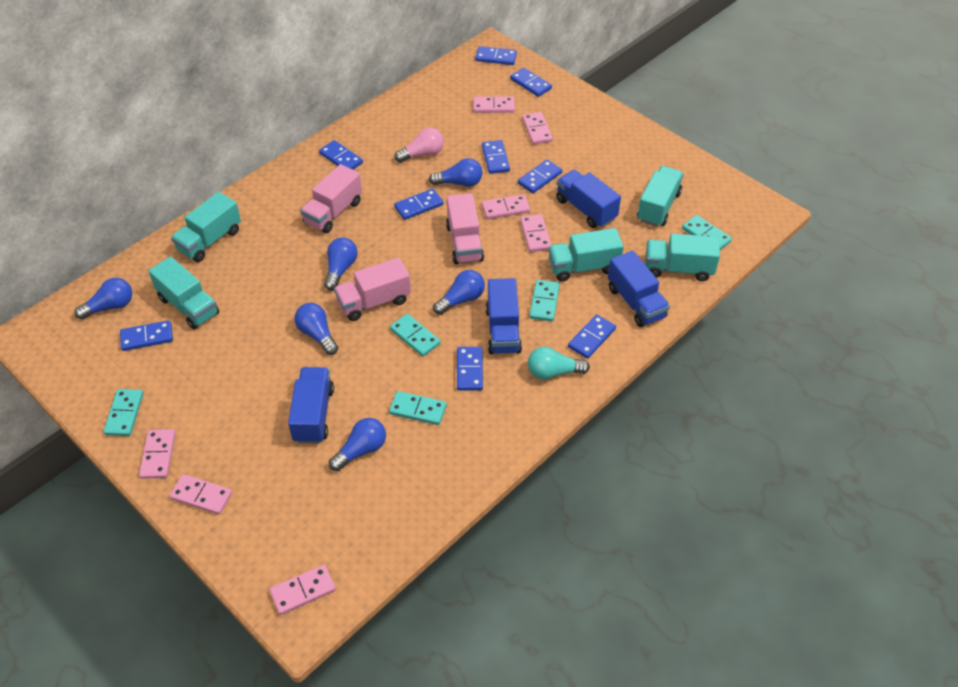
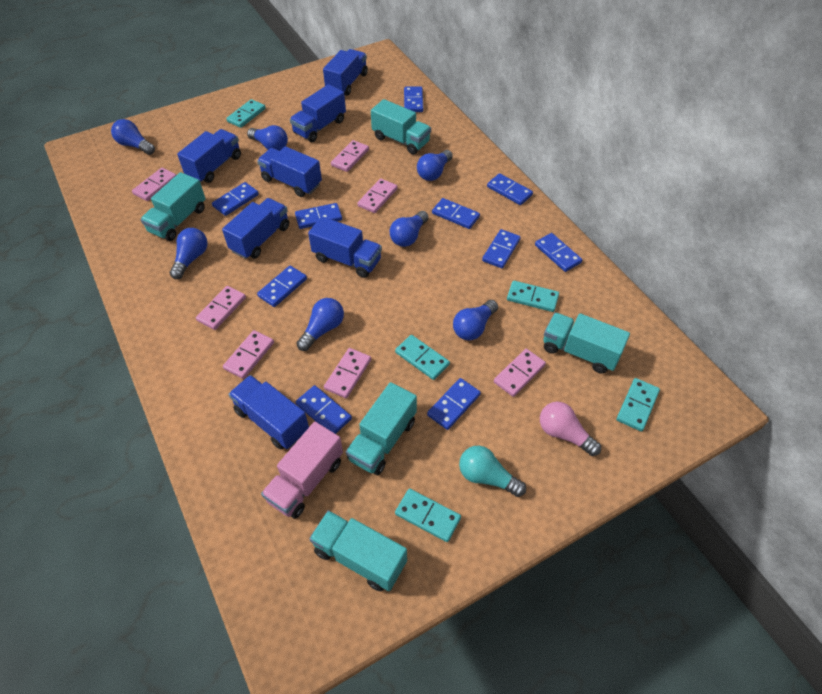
blue domino: [120,320,173,351] [319,140,363,170] [394,189,444,220] [457,347,483,391] [475,46,517,65] [482,140,510,174] [510,68,552,97] [518,160,562,193] [568,314,616,359] = 9 -> [212,182,259,216] [257,266,307,307] [295,203,342,229] [296,385,352,434] [404,86,423,112] [427,378,481,430] [432,198,480,229] [482,229,521,268] [487,173,533,205] [535,233,582,272] = 10
blue light bulb: [74,278,132,319] [294,303,338,355] [324,237,358,291] [329,418,386,471] [429,158,482,187] [433,270,485,315] = 6 -> [111,119,155,155] [169,228,208,279] [247,125,288,151] [297,298,344,351] [390,211,429,247] [417,150,453,181] [453,300,498,340] = 7
blue truck: [288,367,334,444] [486,278,522,354] [556,170,621,228] [608,251,670,327] = 4 -> [177,129,241,183] [222,198,289,259] [229,375,309,450] [257,146,322,197] [290,84,346,142] [308,216,382,278] [323,49,368,96] = 7
pink truck: [300,164,362,233] [334,257,411,321] [446,193,484,264] = 3 -> [261,422,343,519] = 1

